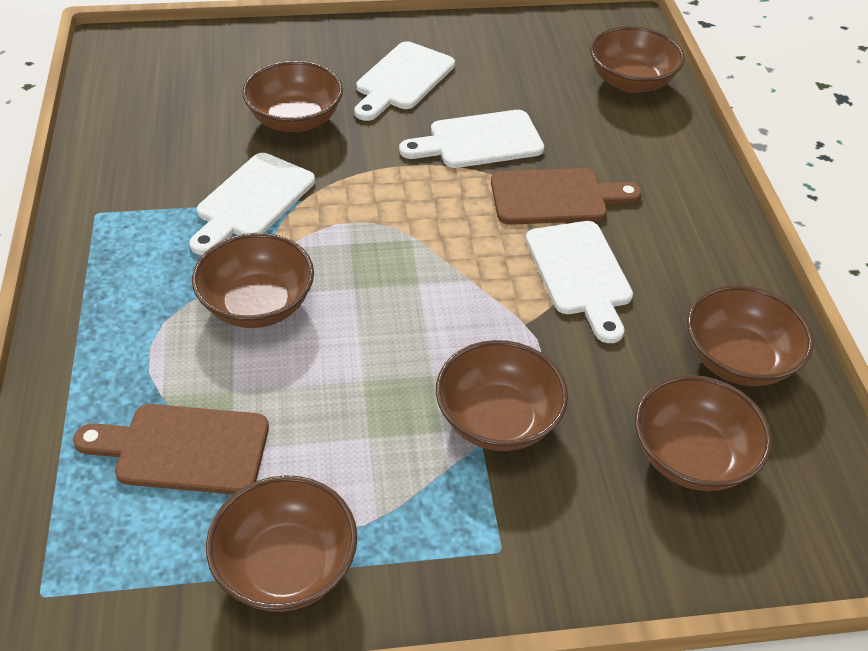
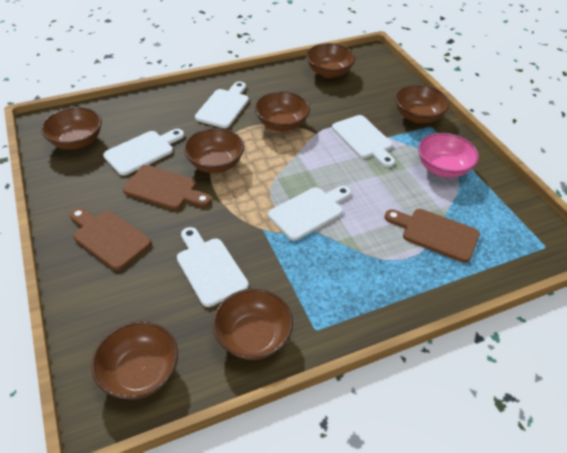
brown cutting board: [73,404,269,494] [491,168,642,225] = 2 -> [70,208,152,270] [123,165,211,210] [385,209,480,263] = 3
pink bowl: none = 0 -> [418,133,479,178] = 1
white cutting board: [189,153,315,255] [355,41,455,121] [399,110,544,168] [526,221,633,343] = 4 -> [103,129,184,176] [177,227,249,307] [195,81,249,128] [268,186,351,241] [332,115,395,168] = 5

